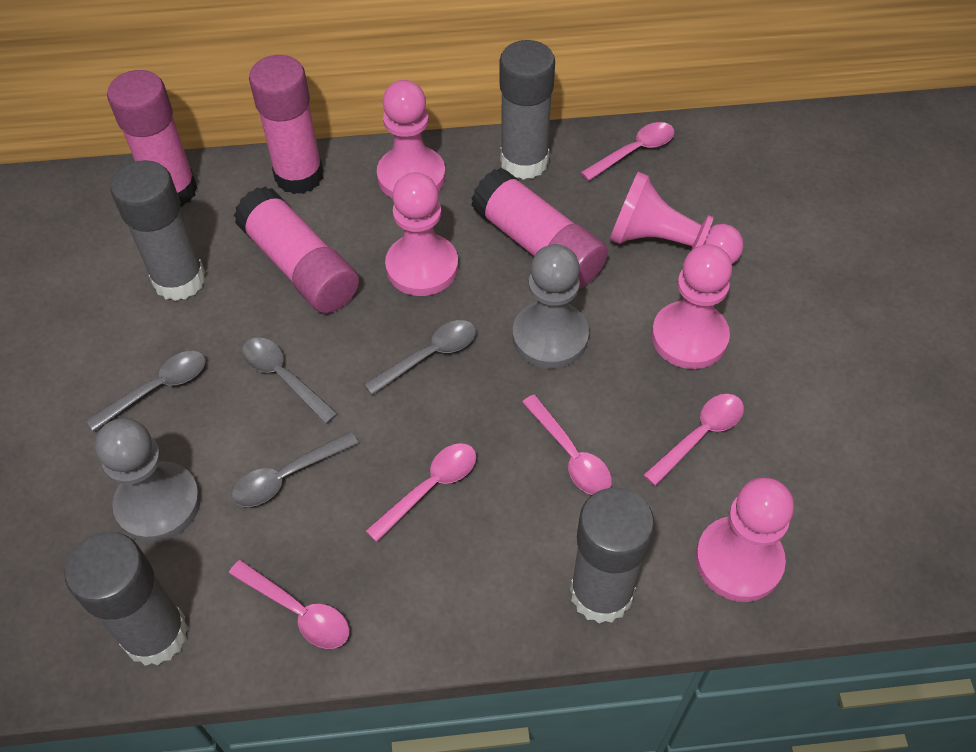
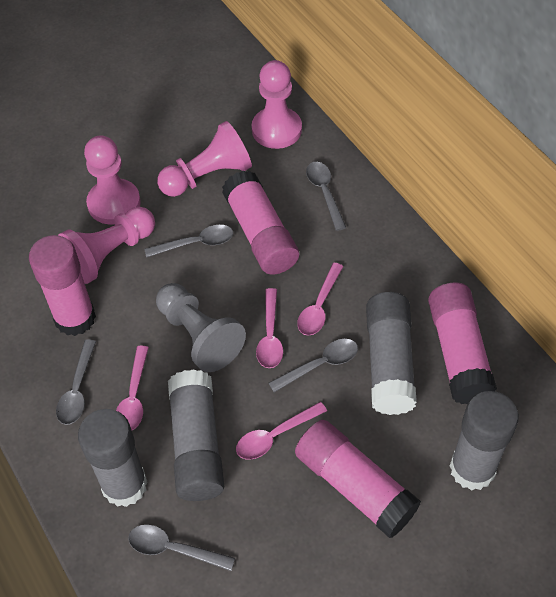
grey pawn: [95,418,201,542] [513,244,589,369] = 2 -> [156,283,246,372] = 1
grey spoon: [86,351,206,432] [231,431,358,507] [242,337,338,424] [364,320,476,395] = 4 -> [56,339,96,425] [128,525,235,571] [145,225,233,258] [268,339,358,392] [306,162,346,231] = 5
pink pawn: [377,80,446,199] [385,172,458,296] [610,172,744,264] [652,244,732,369] [695,477,794,602] = 5 -> [58,207,155,284] [84,136,141,224] [157,121,252,197] [252,60,302,149] = 4
pink spoon: [229,560,349,649] [365,443,476,542] [522,395,612,495] [580,122,675,181] [643,394,744,486] = 5 -> [116,346,149,430] [236,402,327,460] [256,288,283,368] [297,263,344,336] = 4

